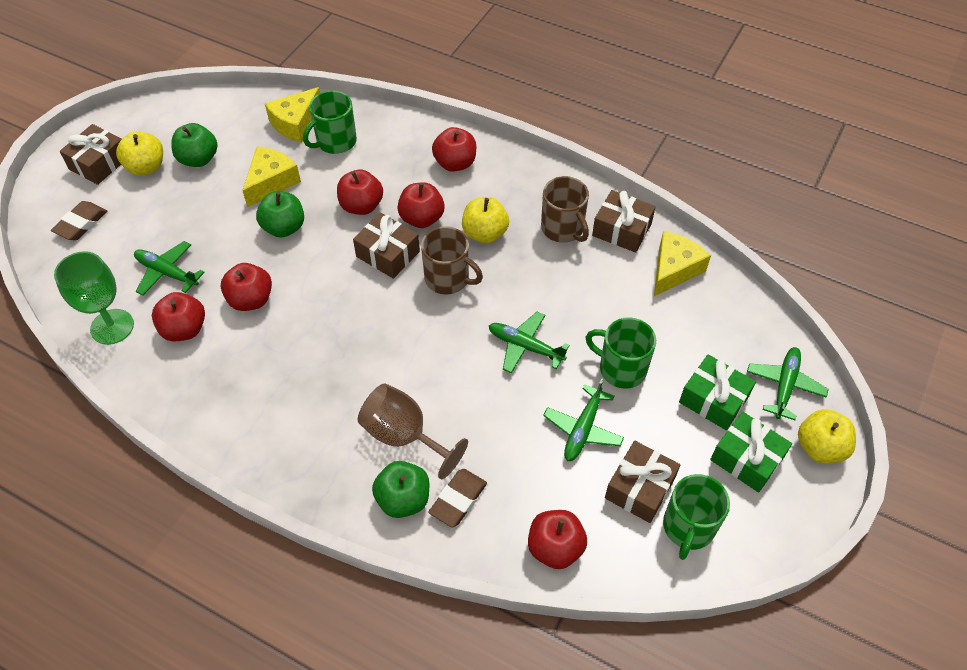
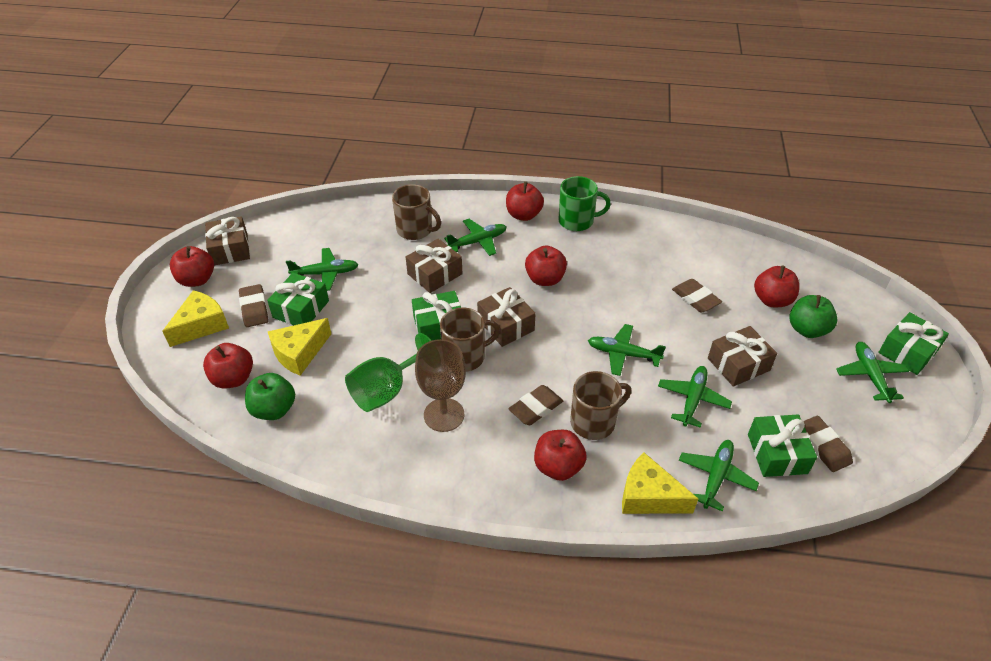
brown eraser: [51,201,107,240] [428,469,487,528] = 2 -> [239,284,268,327] [508,385,563,425] [672,279,722,313] [804,416,853,472] = 4
brown mug: [421,226,483,294] [541,176,589,243] = 2 -> [392,184,441,240] [440,308,500,372] [570,371,631,440] = 3
green apple: [171,123,217,167] [256,192,304,238] [372,461,429,518] = 3 -> [245,373,295,420] [789,295,837,338] = 2
green gift: [679,354,756,430] [710,412,792,492] = 2 -> [267,273,329,325] [412,291,461,340] [748,415,817,477] [878,312,949,375] = 4
green mug: [303,91,357,154] [585,317,656,389] [663,474,730,560] = 3 -> [558,176,611,231] = 1
green plane: [134,241,205,295] [489,312,570,373] [543,378,624,461] [747,347,829,420] = 4 -> [286,248,358,291] [444,219,506,256] [588,324,666,376] [658,366,732,428] [679,440,759,511] [836,342,909,403] = 6
yellow apple: [116,131,163,176] [462,197,509,243] [798,409,856,463] = 3 -> none = 0

